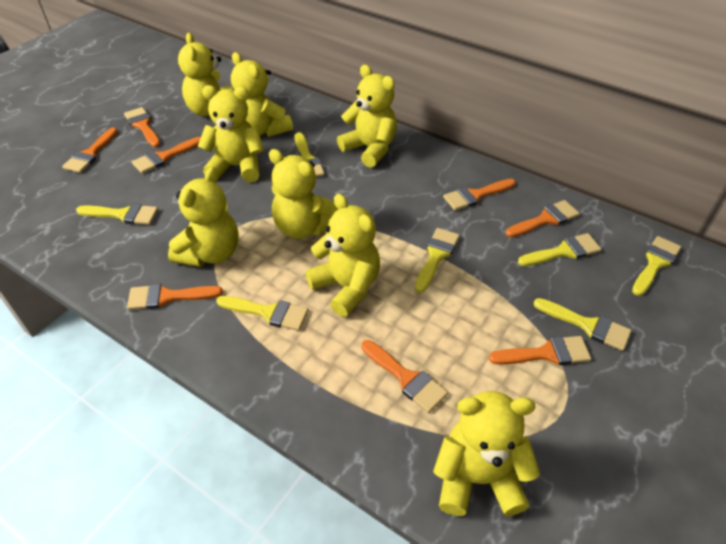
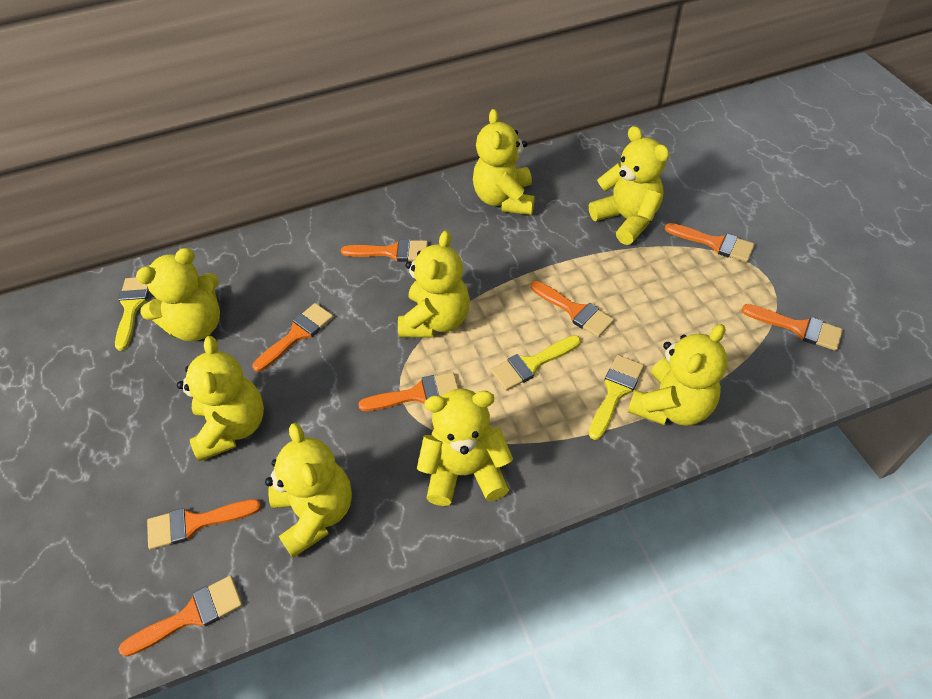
yellow brush: [76,204,158,225] [216,296,308,331] [295,132,324,177] [415,228,460,292] [518,233,602,266] [533,298,632,351] [632,236,681,296] = 7 -> [115,277,149,351] [491,335,581,391] [589,355,644,440] = 3

